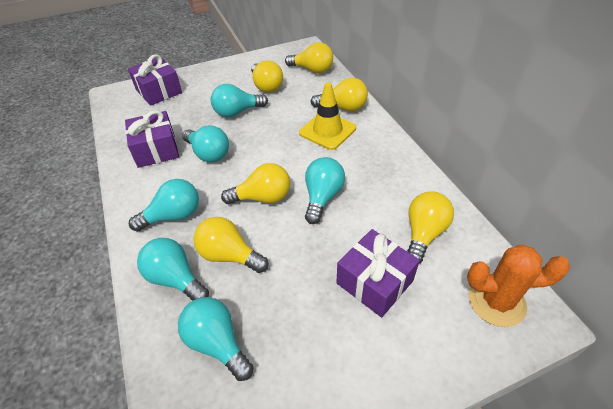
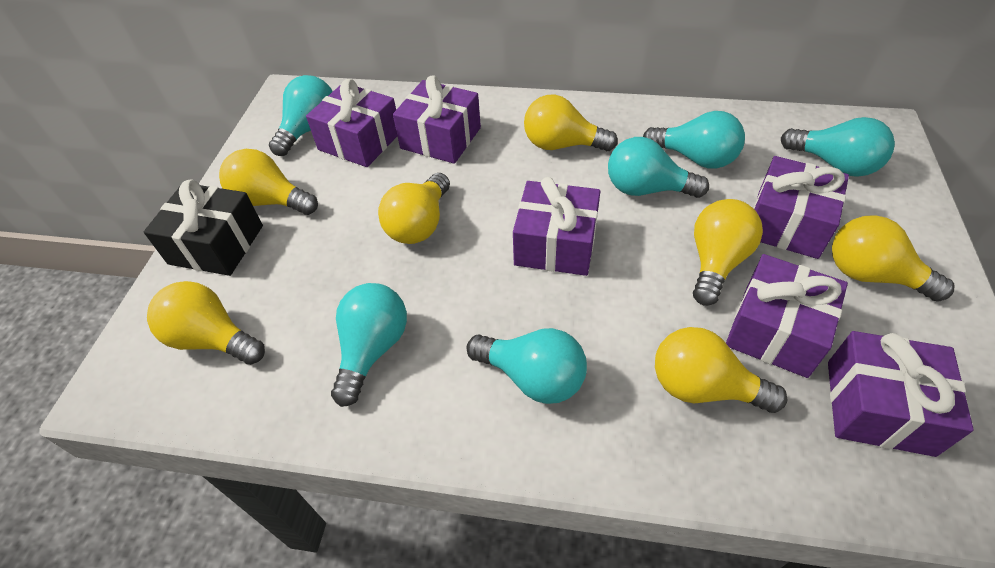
black gift: none = 0 -> [144,179,263,276] = 1
orange cactus: [467,245,570,327] = 1 -> none = 0
purple gift: [125,110,179,168] [128,54,182,106] [336,229,420,317] = 3 -> [306,79,397,167] [393,75,481,164] [513,177,600,276] [726,254,848,378] [753,156,849,259] [828,331,974,457] = 6
yellow light bulb: [194,217,269,273] [221,163,290,204] [251,60,283,93] [285,42,333,73] [310,78,368,111] [407,191,454,263] = 6 -> [147,281,265,365] [219,149,318,215] [378,173,450,244] [524,95,618,151] [655,327,787,413] [693,199,763,306] [832,215,954,301] = 7
yellow traffic cone: [299,82,356,150] = 1 -> none = 0

